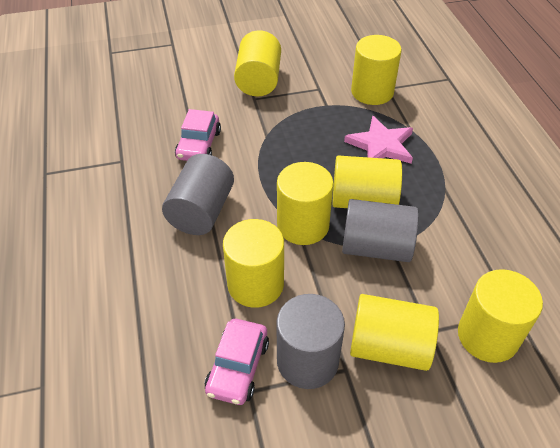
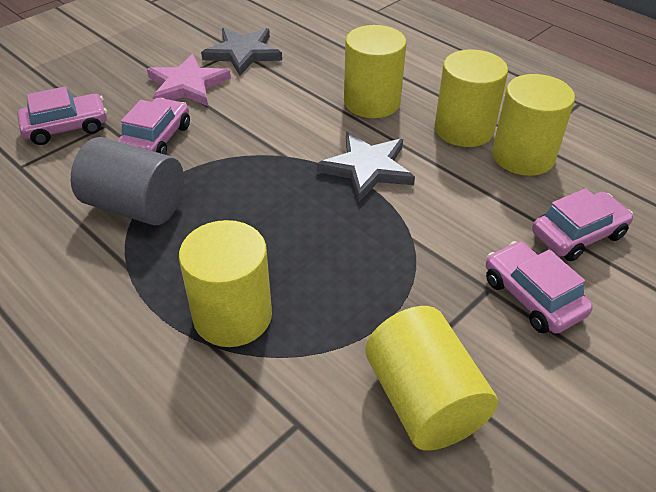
grey cylinder: [162,154,234,235] [277,294,345,389] [342,199,419,262] = 3 -> [71,137,184,226] = 1
grey star: none = 0 -> [201,28,282,76] [317,132,415,202] = 2
pink car: [175,109,221,161] [205,319,269,405] = 2 -> [17,87,107,145] [117,98,190,155] [486,241,593,334] [532,188,633,261] = 4
yellow cylinder: [223,219,284,308] [234,30,281,96] [277,162,333,245] [332,155,402,208] [350,294,439,371] [351,35,402,105] [458,269,543,363] = 7 -> [179,220,272,347] [344,25,406,118] [365,306,498,451] [434,49,508,147] [492,74,575,176] = 5

